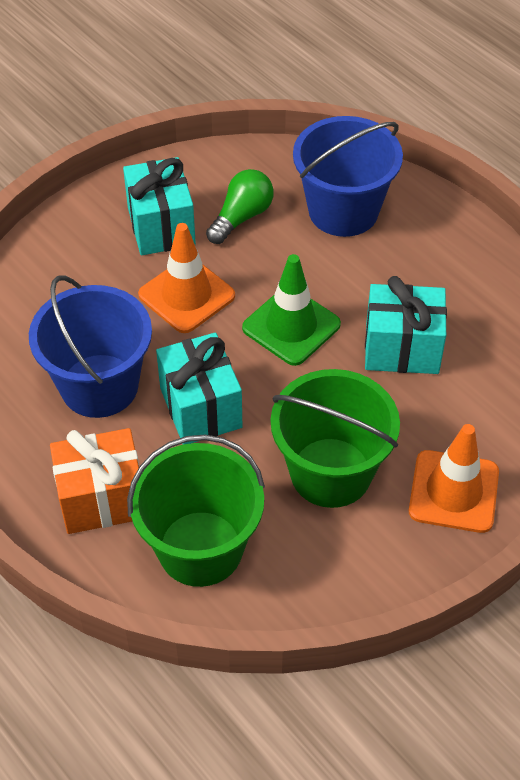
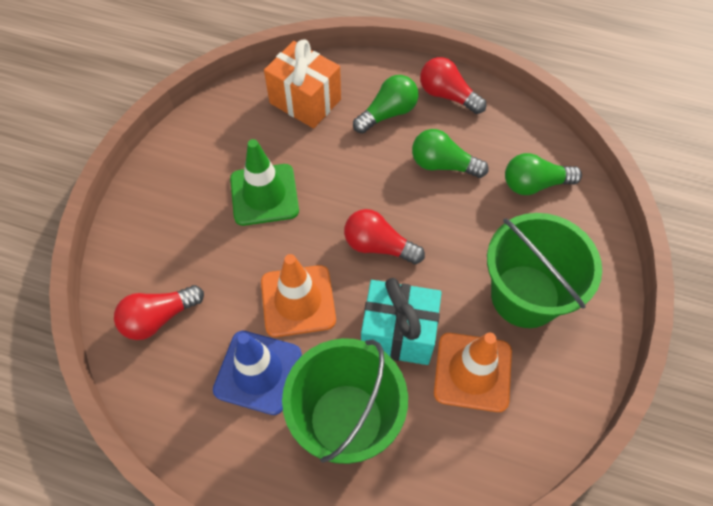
blue bucket: [29,275,152,418] [293,116,403,237] = 2 -> none = 0
blue traffic cone: none = 0 -> [213,331,302,415] = 1
green light bulb: [206,169,274,244] = 1 -> [353,75,418,134] [412,129,489,178] [505,153,582,195] = 3
red light bulb: none = 0 -> [114,285,204,340] [344,209,425,264] [420,57,486,114] = 3
turquoise gift: [123,157,196,255] [156,333,242,444] [365,276,447,374] = 3 -> [361,278,442,365] = 1

